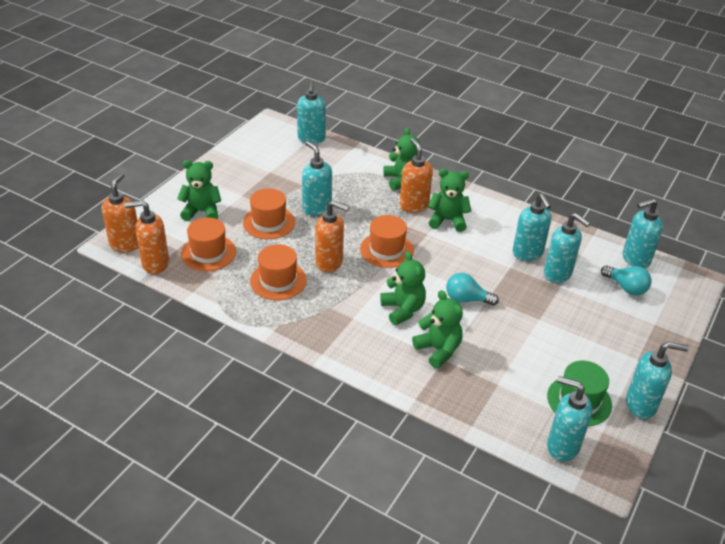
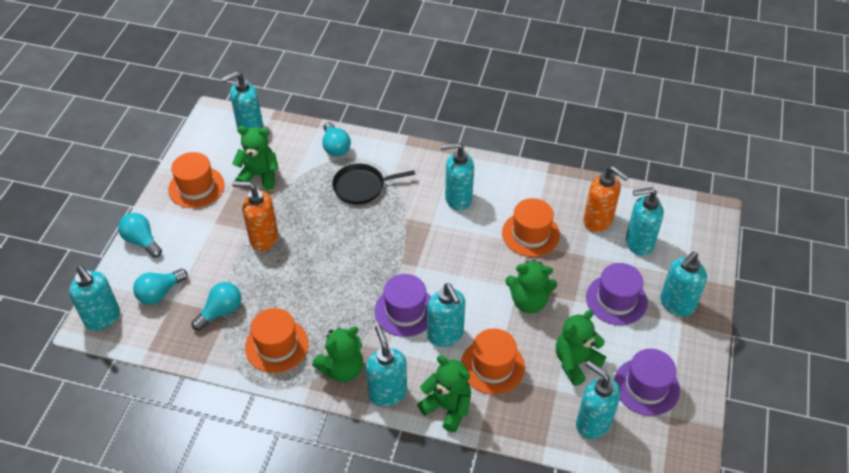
black pan: none = 0 -> [332,163,415,204] = 1
green hat: [547,361,612,426] = 1 -> none = 0
orange soap dispenser: [101,173,139,252] [125,200,169,274] [315,201,349,272] [400,138,433,213] = 4 -> [232,181,278,251] [583,166,629,232] = 2
purple hat: none = 0 -> [375,274,431,337] [586,263,648,325] [614,349,680,416] = 3
turquoise light bulb: [446,273,499,306] [601,266,652,295] = 2 -> [118,213,162,258] [133,269,188,305] [192,282,241,331] [322,122,351,157] = 4
turquoise soap dispenser: [297,81,326,144] [302,141,332,216] [512,193,552,261] [544,213,591,283] [547,376,592,461] [623,198,663,269] [626,342,689,419] = 7 -> [69,266,120,331] [221,71,263,129] [366,325,407,406] [427,283,465,347] [440,142,474,210] [576,361,620,439] [626,187,664,256] [660,251,707,316] = 8

